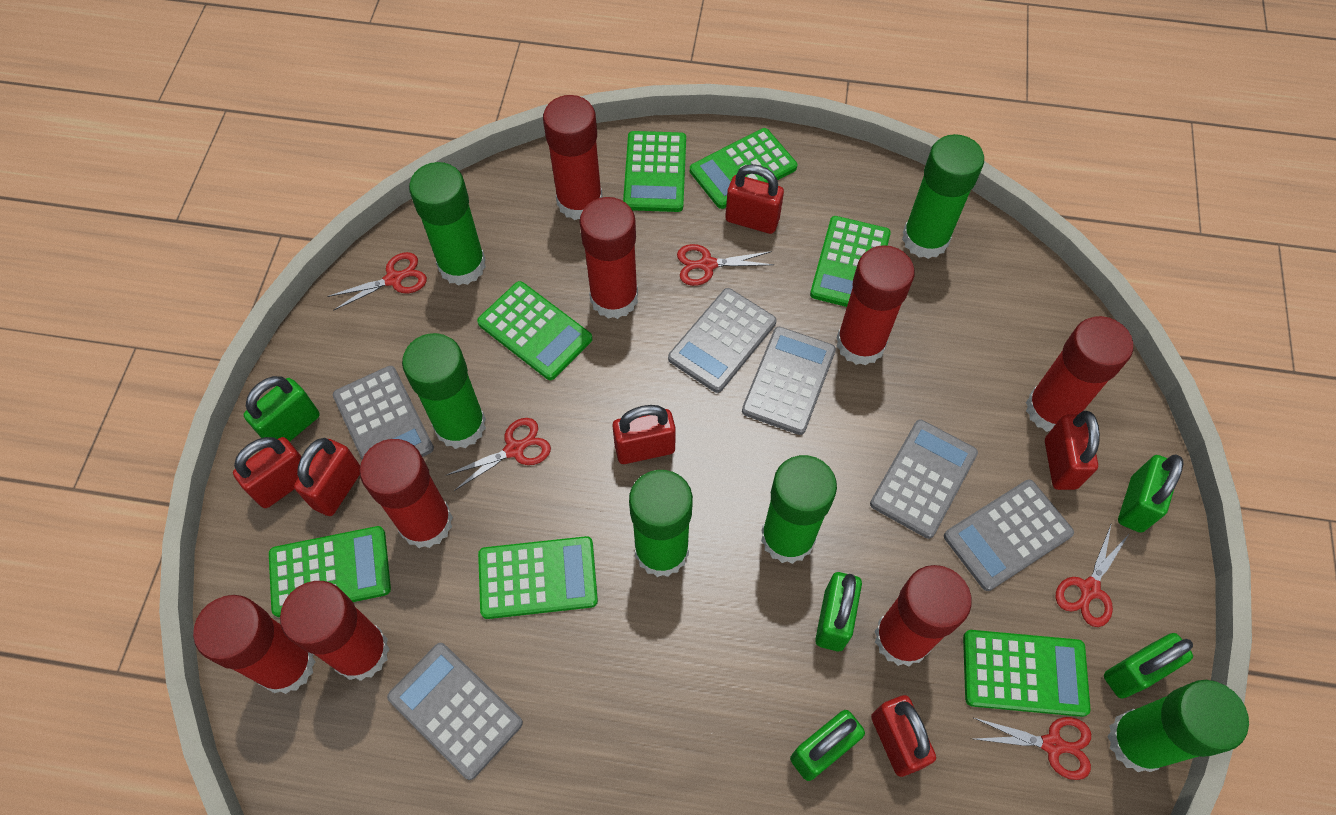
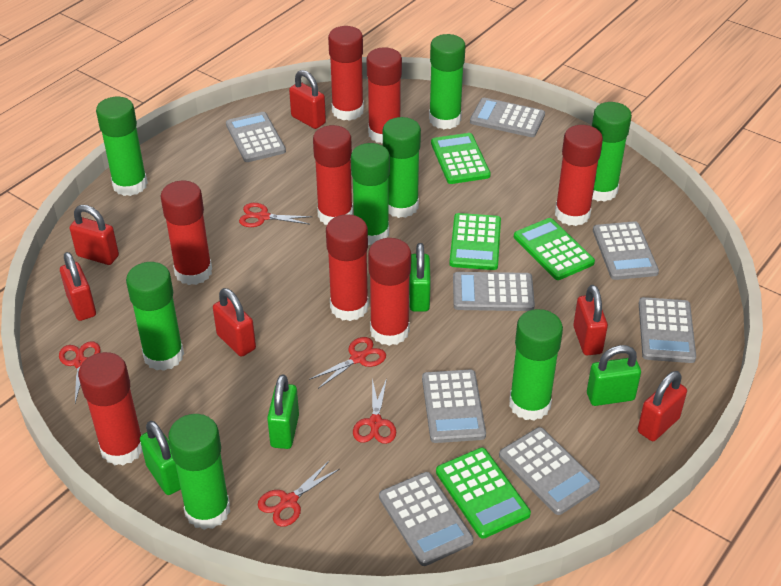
green calculator: [269,526,391,617] [477,281,592,380] [478,536,598,619] [623,131,686,212] [690,128,797,209] [810,216,891,307] [963,630,1091,717] = 7 -> [431,133,491,184] [436,448,531,539] [449,213,501,270] [514,218,595,280] = 4
green glue stick: [402,333,486,449] [409,162,486,286] [629,470,693,577] [761,455,837,564] [902,134,984,259] [1107,680,1249,772] = 6 -> [96,97,148,196] [126,262,184,371] [168,414,230,530] [351,143,390,245] [383,117,421,218] [429,34,465,129] [509,309,563,421] [592,102,632,202] = 8
green padlock: [244,376,320,442] [790,710,865,781] [815,572,862,651] [1104,633,1193,698] [1118,454,1183,533] = 5 -> [140,421,181,495] [267,374,299,449] [409,243,431,311] [587,345,641,406] = 4
grey calculator: [333,366,434,459] [387,643,523,780] [668,288,777,393] [742,327,836,435] [870,420,978,539] [944,480,1074,591] = 6 -> [226,112,286,162] [379,472,474,566] [422,370,486,443] [453,272,535,311] [470,98,545,137] [499,427,600,515] [593,221,659,280] [639,297,696,363] = 8

